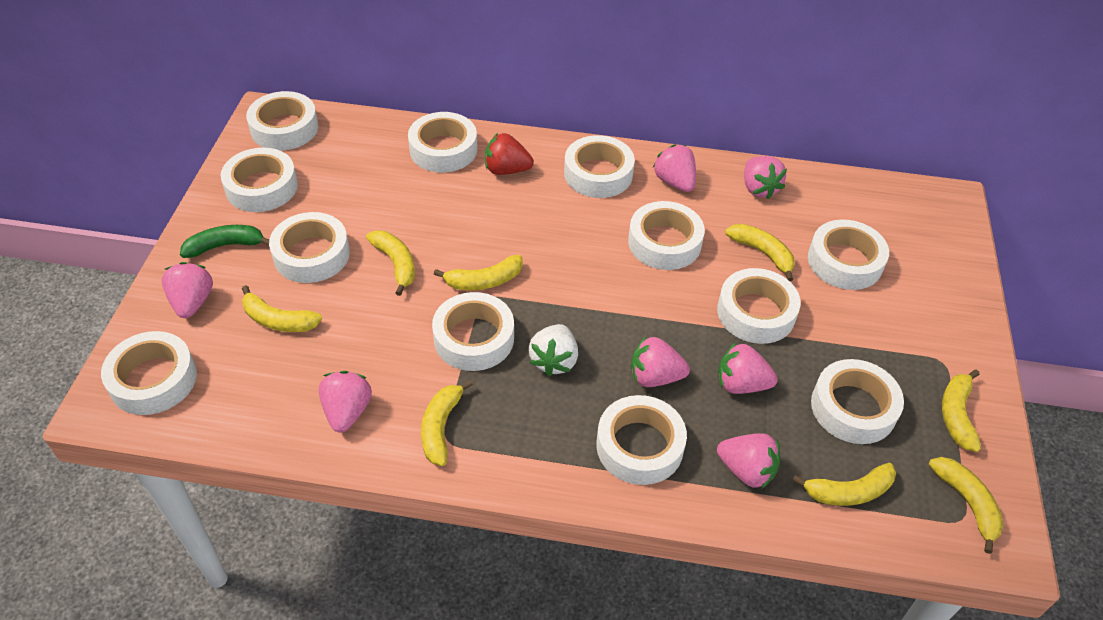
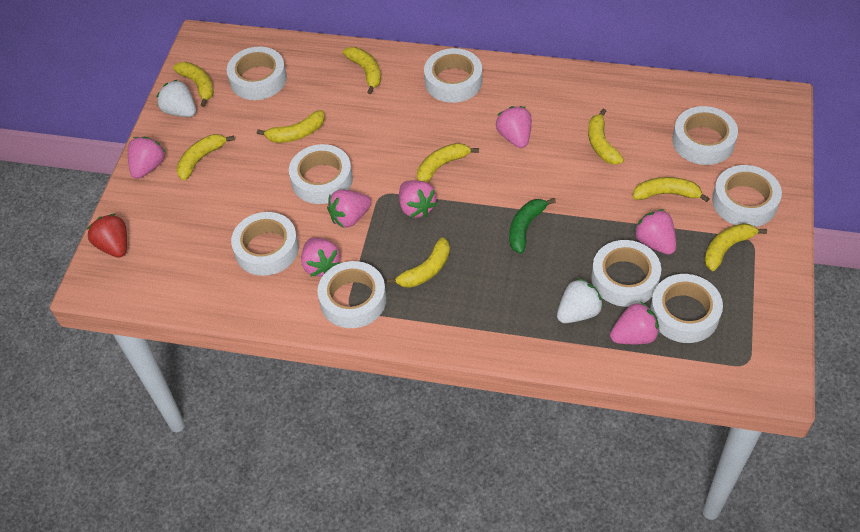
white strawberry: [529,324,578,376] = 1 -> [157,79,196,117] [557,278,603,323] = 2
white tape: [101,331,197,415] [221,147,298,212] [246,91,319,150] [269,212,350,283] [408,112,477,173] [432,292,514,371] [564,135,635,198] [596,395,687,485] [628,201,705,270] [717,268,801,344] [808,219,889,290] [811,359,904,444] = 12 -> [227,47,287,100] [231,212,299,276] [289,144,353,204] [318,261,387,328] [424,48,482,103] [591,240,661,307] [650,274,723,343] [672,106,738,165] [712,165,782,227] = 9
yellow banana: [242,285,322,332] [366,230,415,296] [421,380,473,466] [434,255,523,290] [725,224,795,281] [792,463,896,506] [929,457,1004,554] [942,369,981,452] = 8 -> [173,62,214,107] [177,134,234,181] [257,110,325,143] [343,47,381,94] [387,237,450,288] [417,143,479,183] [588,109,624,165] [633,177,710,202] [704,223,767,271] = 9

